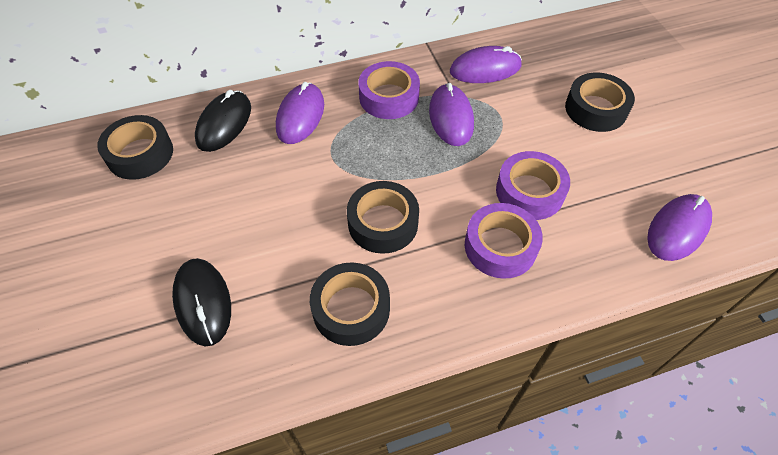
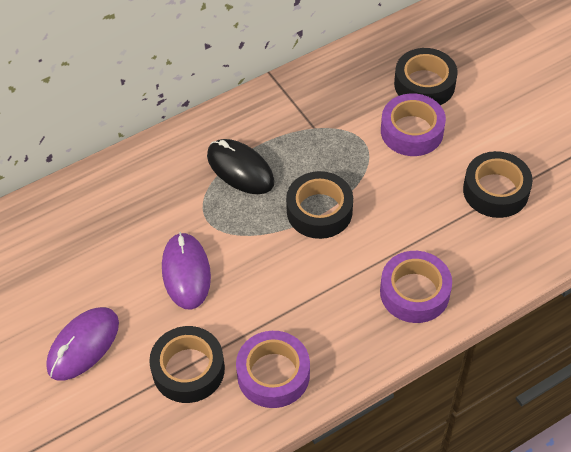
black mouse: [172,258,231,346] [195,90,251,152] = 2 -> [207,139,275,194] = 1
purple mouse: [276,82,324,144] [429,83,474,146] [450,46,522,83] [647,194,712,261] = 4 -> [46,307,119,381] [162,232,211,310] = 2

